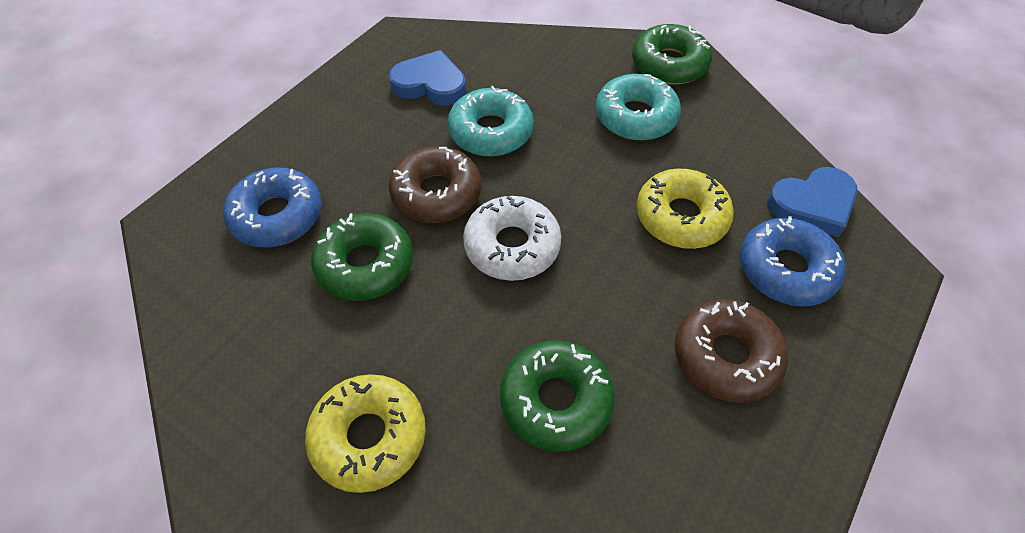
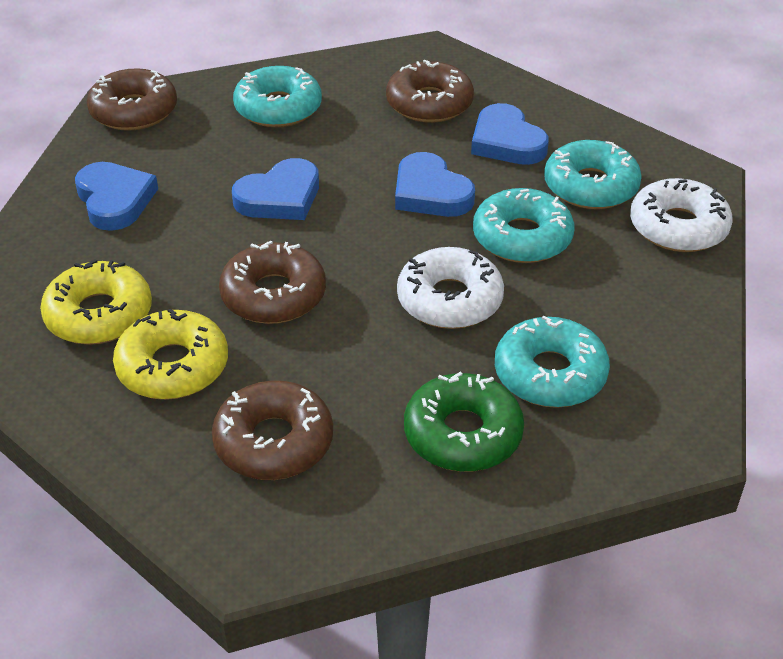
blue donut: [223,168,322,247] [740,216,846,307] = 2 -> none = 0
blue heart: [389,50,466,106] [767,167,857,237] = 2 -> [75,162,158,231] [232,158,319,220] [395,152,475,217] [471,103,549,165] = 4
brown donut: [389,146,481,223] [675,299,788,403] = 2 -> [87,68,177,131] [212,381,333,480] [219,240,326,324] [386,60,474,123] = 4
green donut: [311,213,413,301] [500,340,615,452] [632,24,712,85] = 3 -> [404,372,524,472] = 1
turquoise donut: [447,86,533,156] [596,74,681,140] = 2 -> [233,66,322,127] [473,188,574,263] [495,316,610,408] [544,140,642,209] = 4
white donut: [463,196,561,281] = 1 -> [397,247,504,329] [630,178,733,252] = 2

